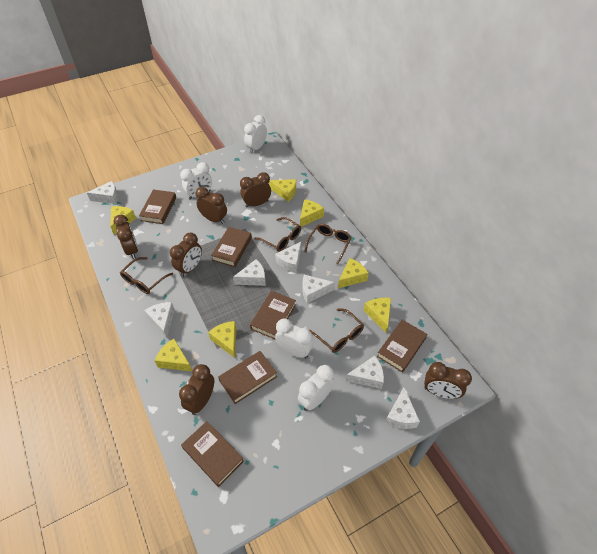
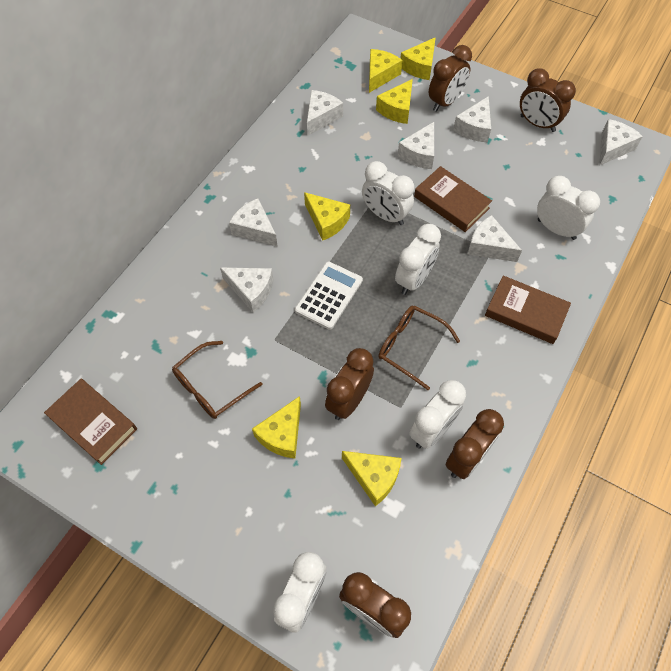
brown book: [139,189,176,224] [181,421,244,487] [211,227,252,267] [218,351,277,404] [250,291,296,339] [377,320,427,373] = 6 -> [44,379,137,465] [414,166,492,232] [485,276,571,344] = 3
brown clock: [113,215,138,259] [170,233,202,277] [179,364,214,415] [196,187,227,224] [240,172,271,207] [424,362,472,399] = 6 -> [325,348,374,420] [339,572,411,638] [429,45,472,112] [446,409,504,479] [520,68,576,132] = 5
brown glasses: [120,257,173,294] [254,217,301,252] [305,224,351,265] [309,308,364,353] = 4 -> [172,341,262,419] [378,306,460,390] = 2
white calculator: none = 0 -> [295,262,363,330] = 1
white clock: [180,162,212,200] [244,115,267,154] [275,318,313,358] [298,365,334,411] = 4 -> [273,552,327,633] [362,161,414,225] [395,224,441,295] [409,380,466,449] [537,176,600,240] = 5
yellow cheese: [110,206,136,235] [155,339,192,371] [208,321,236,358] [269,179,296,202] [300,199,324,227] [338,258,369,288] [364,298,391,332] = 7 -> [252,396,301,459] [304,192,350,241] [342,451,402,506] [369,49,403,93] [376,79,413,124] [400,37,436,80] = 6

